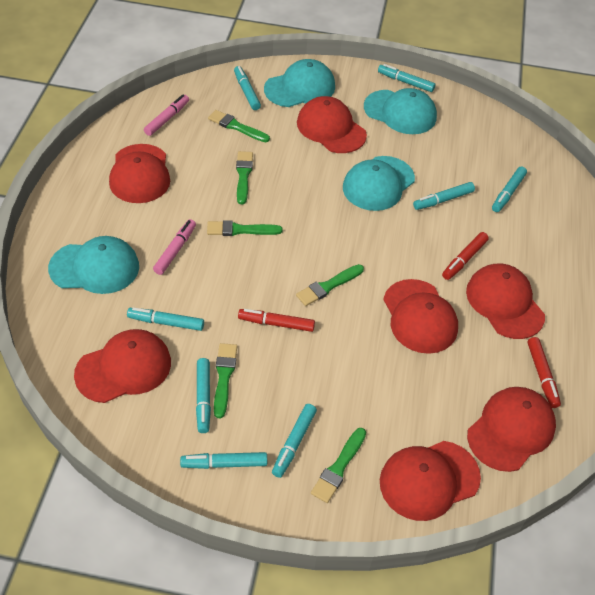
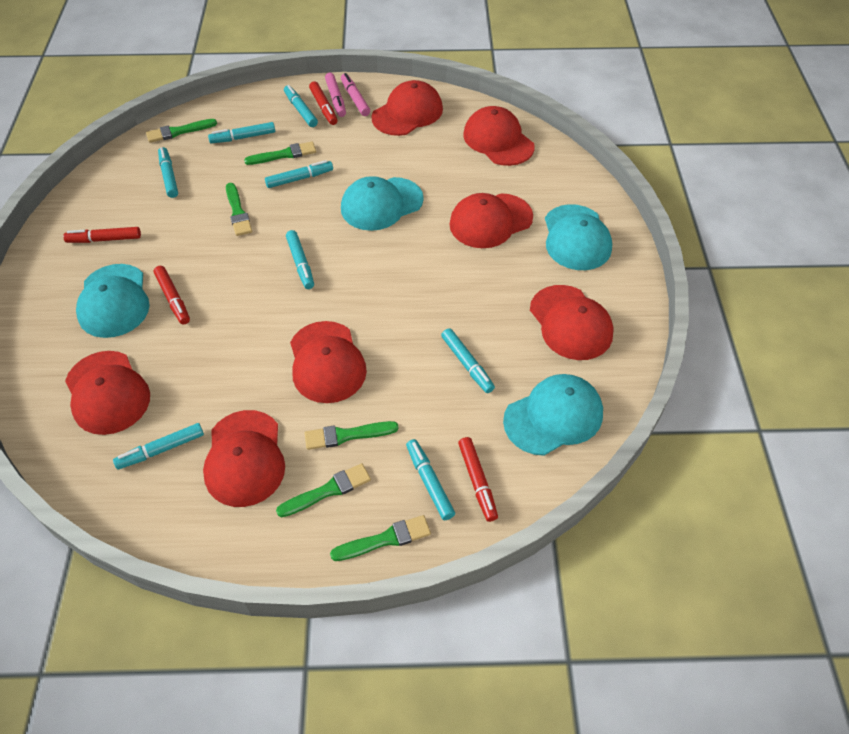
red marker: [238,309,315,332] [442,232,489,280] [528,337,561,408] = 3 -> [63,227,141,243] [153,266,190,324] [309,81,338,125] [458,437,498,522] = 4

